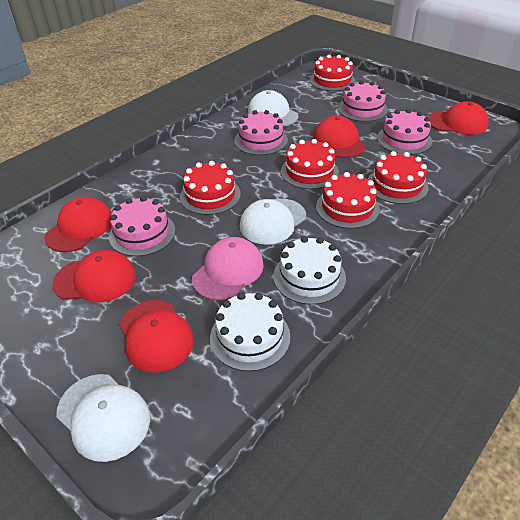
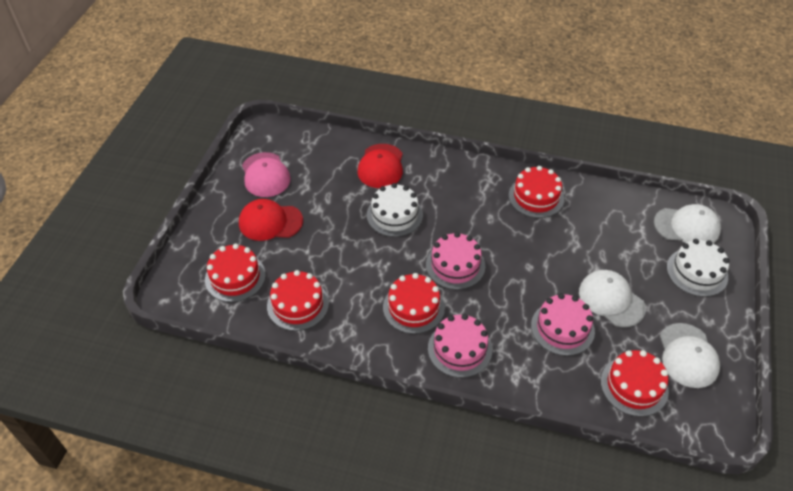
pink cake: [109,196,175,257] [234,110,288,155] [338,81,388,122] [377,109,432,155] = 4 -> [426,232,485,290] [428,314,492,378] [531,293,595,356] = 3
red cap: [44,197,112,252] [52,250,136,302] [119,300,194,373] [313,116,366,158] [428,101,489,135] = 5 -> [239,199,303,241] [357,144,403,188] = 2

